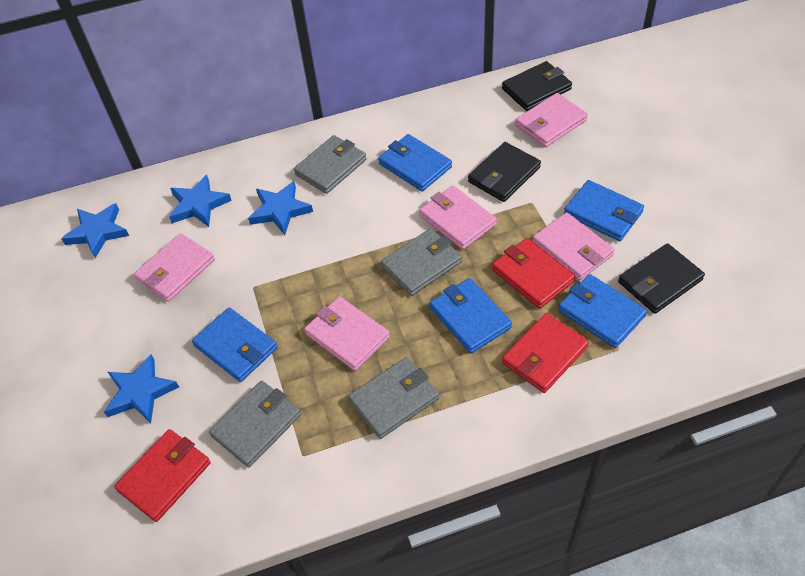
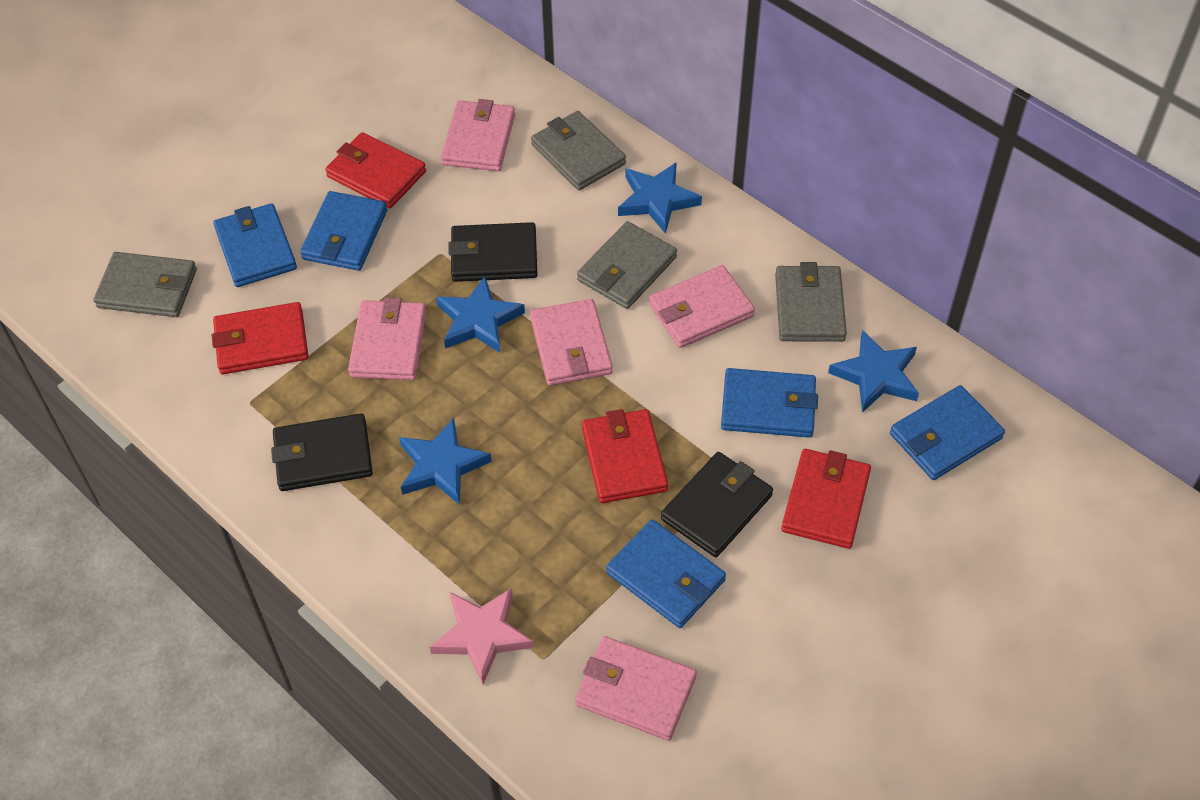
pink star: none = 0 -> [430,588,534,684] = 1
red wallet: [114,429,211,522] [492,238,575,309] [502,313,589,393] = 3 -> [212,302,309,374] [325,132,426,208] [582,409,668,503] [781,449,871,549] = 4

